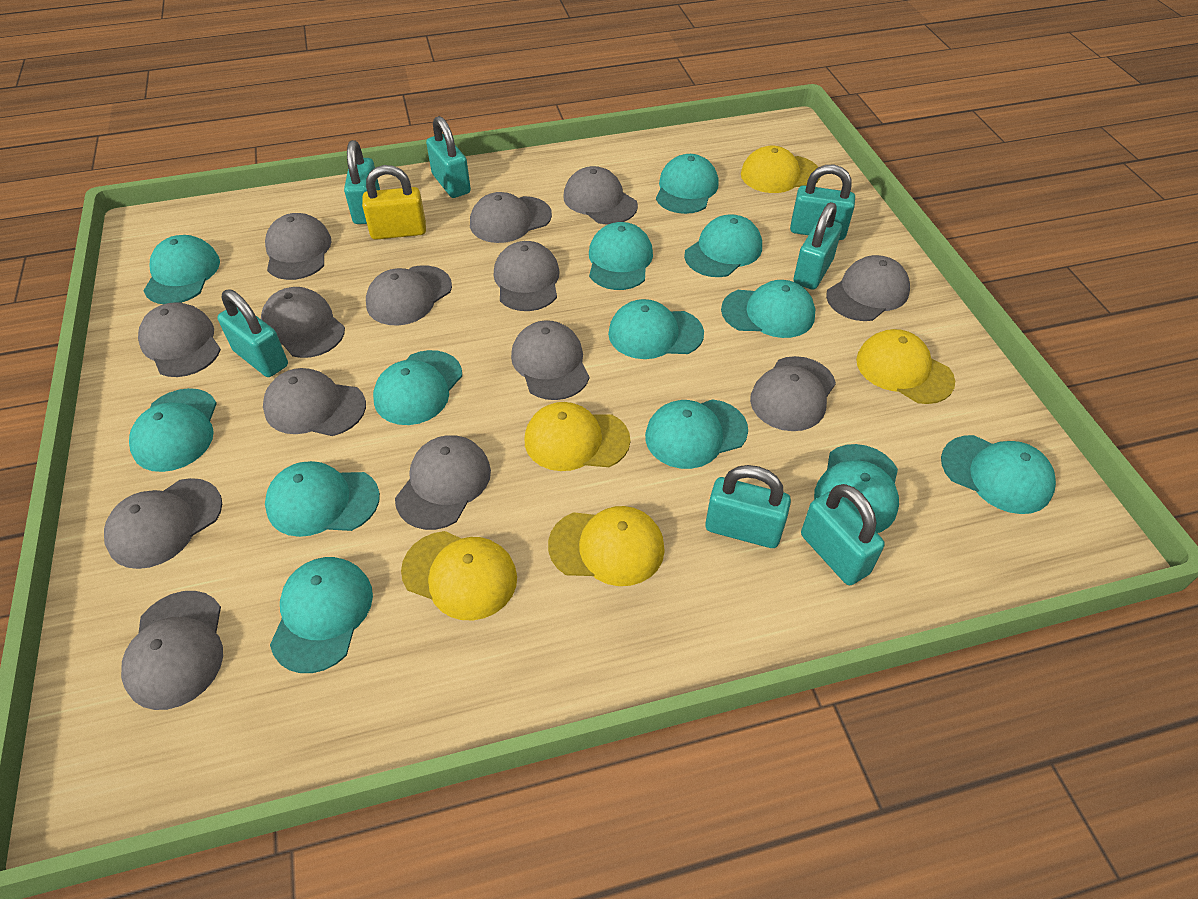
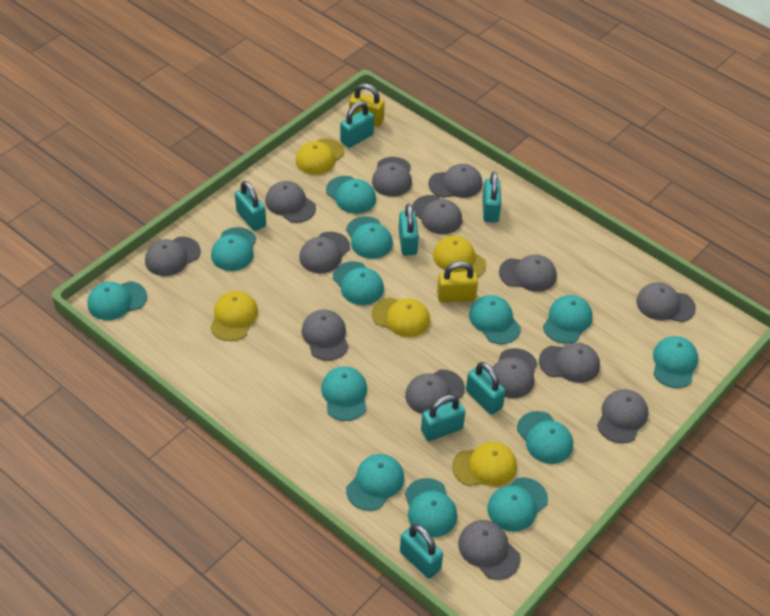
yellow padlock: [362,165,426,240] = 1 -> [349,83,385,127] [437,261,478,303] = 2

